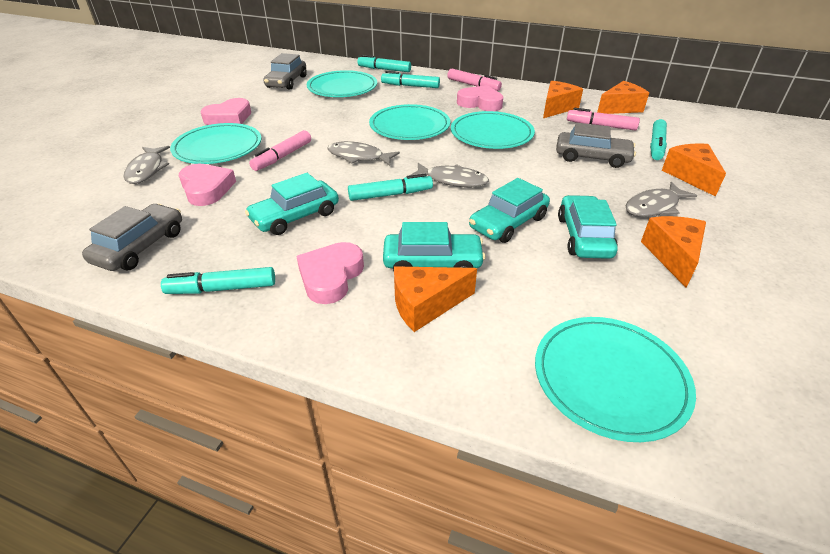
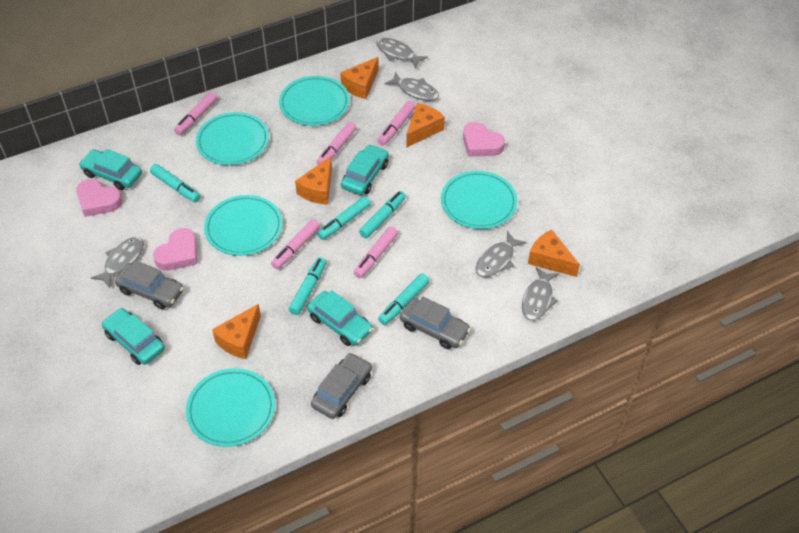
grey fish: [124,146,170,184] [327,141,400,166] [409,163,489,187] [626,182,697,217] = 4 -> [91,237,144,288] [376,38,428,69] [384,72,439,101] [476,231,527,277] [522,267,559,321] = 5
pink heart: [179,164,236,206] [200,98,251,125] [296,242,364,304] [457,85,504,111] = 4 -> [76,179,122,217] [153,228,197,270] [463,122,505,157] = 3
pink marker: [249,130,311,171] [447,69,502,91] [567,108,640,130] = 3 -> [174,92,217,135] [271,219,320,269] [316,122,357,165] [354,226,398,278] [378,101,415,146] = 5

